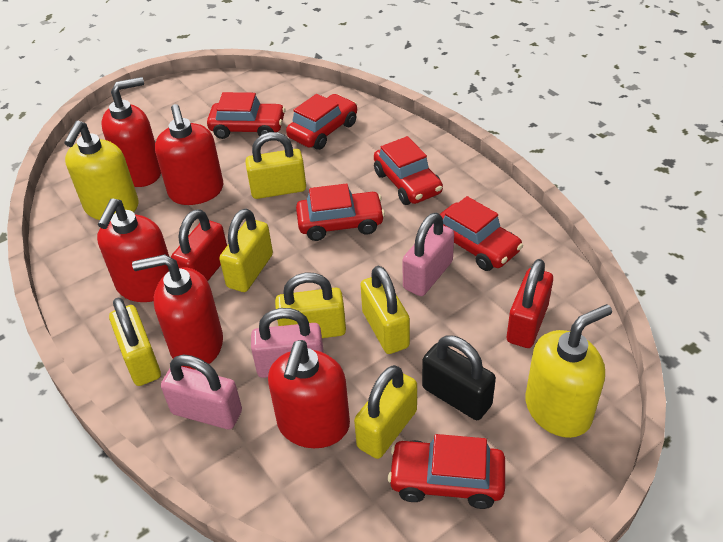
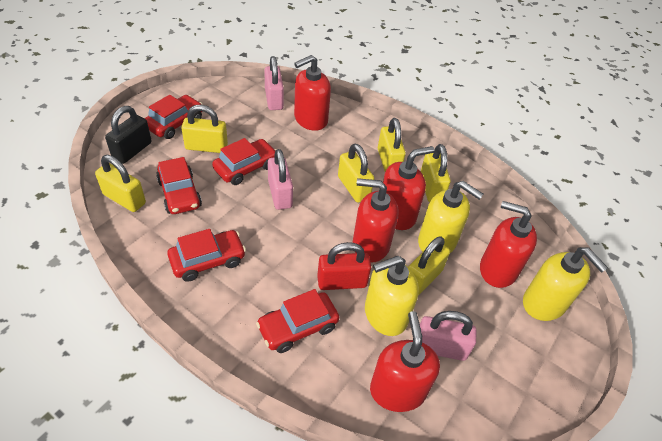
red car: [207,92,285,139] [286,94,357,150] [296,183,385,241] [374,136,443,205] [388,434,505,509] [440,196,523,271] = 6 -> [144,95,203,139] [156,157,202,214] [167,229,246,282] [212,138,276,185] [256,289,339,353] = 5
red padlock: [171,209,227,281] [507,259,553,348] = 2 -> [317,242,371,290] = 1
yellow soap dispenser: [64,121,138,220] [525,304,612,438] = 2 -> [365,256,419,336] [418,181,483,253] [523,247,608,321] = 3

